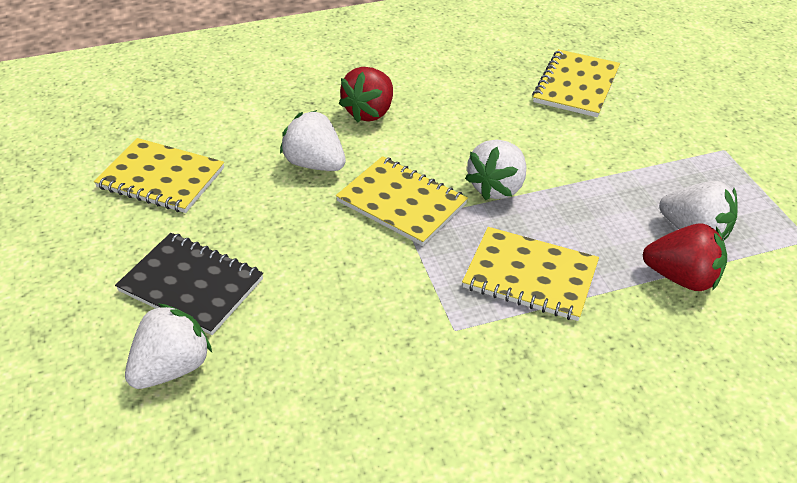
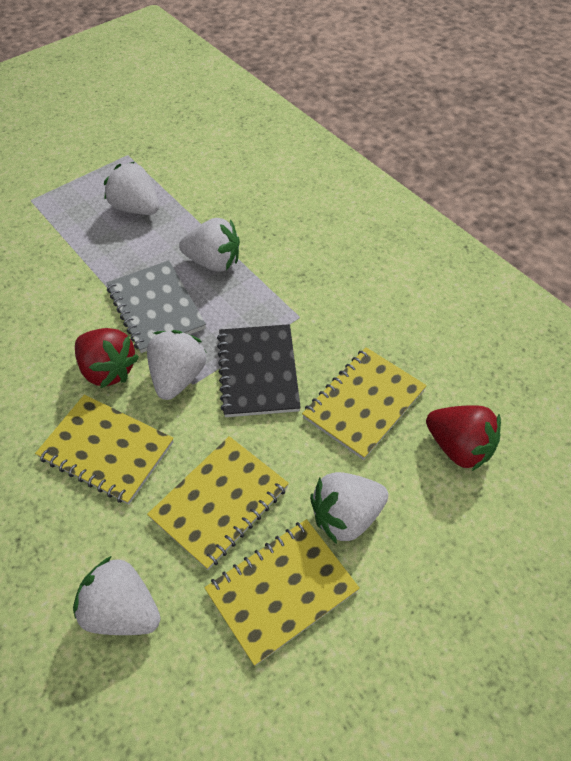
grey notebook: none = 0 -> [106,260,206,353] = 1
white strawberry: [125,303,212,389] [280,110,346,171] [465,139,526,200] [659,181,738,240] = 4 -> [73,556,161,635] [104,162,159,215] [147,330,207,400] [179,218,240,271] [310,472,388,544] = 5

